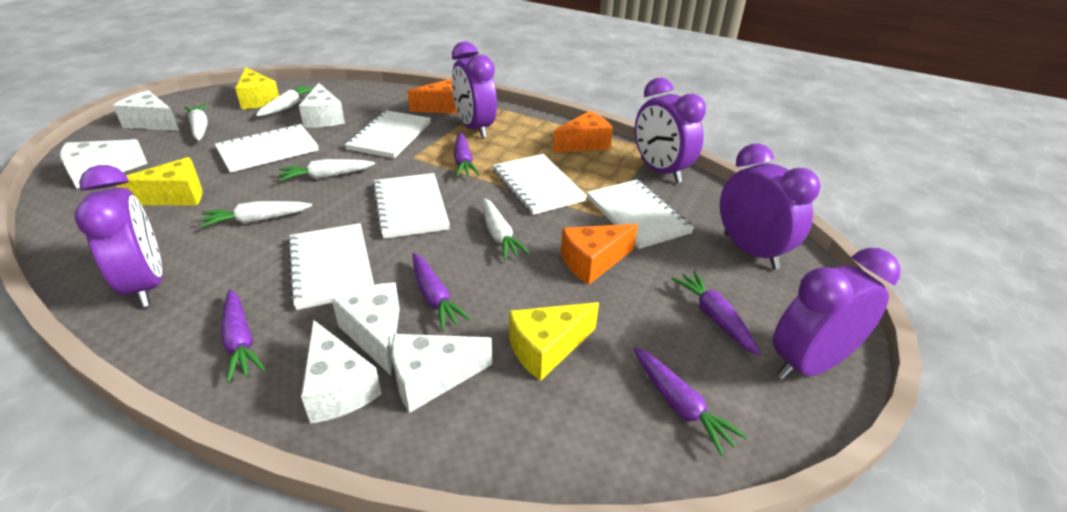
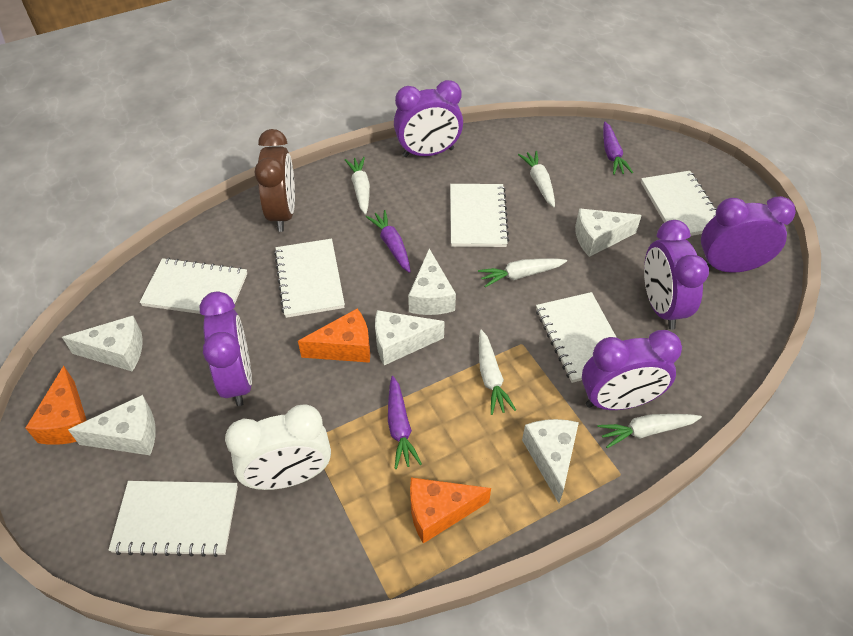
brown clock: none = 0 -> [255,129,295,232] = 1
purple carrot: [221,289,265,383] [413,253,471,331] [453,133,480,177] [634,347,748,456] [671,271,761,356] = 5 -> [366,210,411,273] [388,376,422,469] [603,122,633,175] = 3
white clock: none = 0 -> [225,405,331,490] = 1
yellow cheese: [116,157,202,205] [235,68,279,109] [509,302,599,381] = 3 -> none = 0

